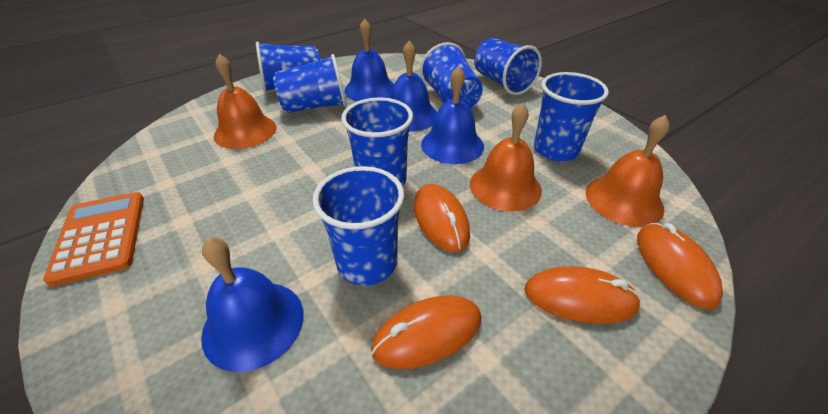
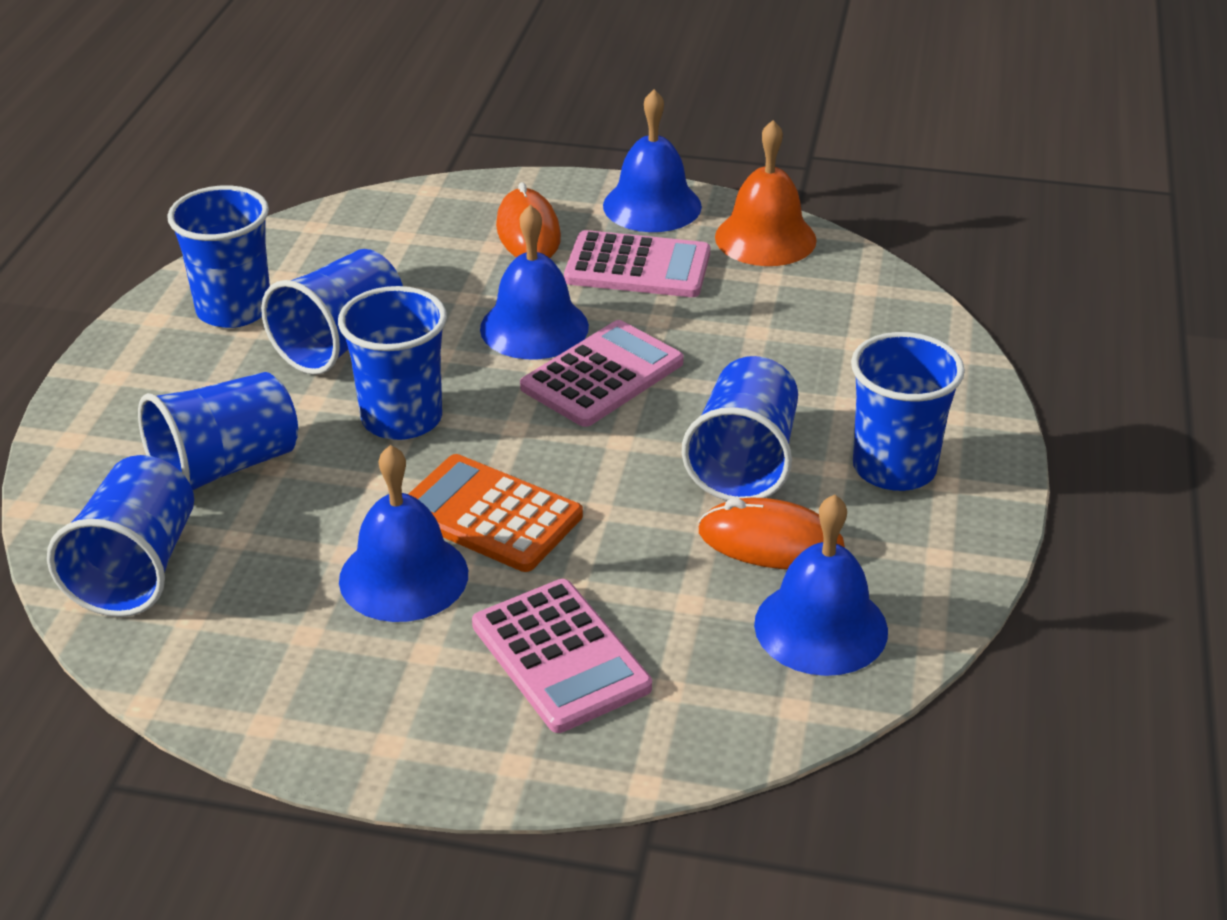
orange bell: [214,54,276,149] [470,103,542,211] [586,115,670,227] = 3 -> [715,120,817,266] = 1
orange mouse: [371,295,481,369] [414,184,470,252] [524,266,641,324] [637,223,723,309] = 4 -> [496,182,561,258] [698,498,845,569] = 2
pink calculator: none = 0 -> [472,579,652,733] [520,320,684,427] [564,230,710,297] = 3

